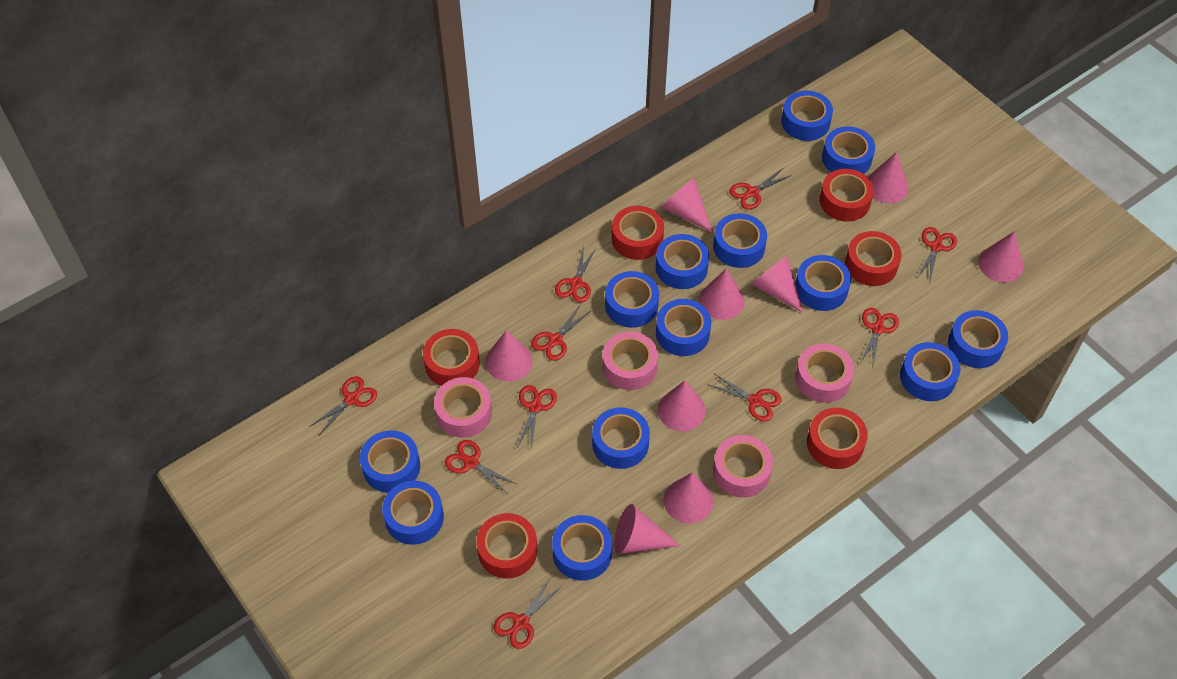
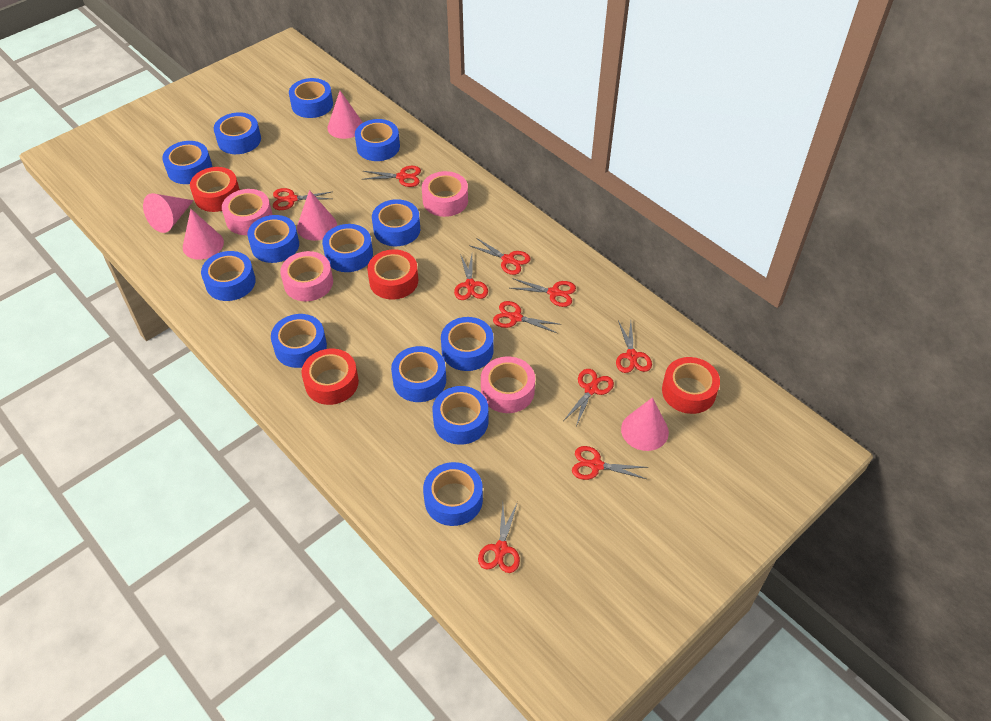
pink cone: [486,330,533,381] [614,504,680,554] [658,380,706,431] [661,178,713,233] [663,473,713,523] [699,268,745,320] [751,256,803,313] [868,152,909,203] [978,231,1024,283] = 9 -> [143,193,194,233] [183,209,224,260] [297,190,337,241] [328,91,363,139] [621,397,669,451] = 5
red tape: [423,329,480,386] [476,513,538,579] [612,206,664,260] [807,408,868,469] [820,169,874,222] [845,231,902,286] = 6 -> [190,167,240,212] [301,349,359,405] [367,249,418,300] [662,357,720,414] = 4

